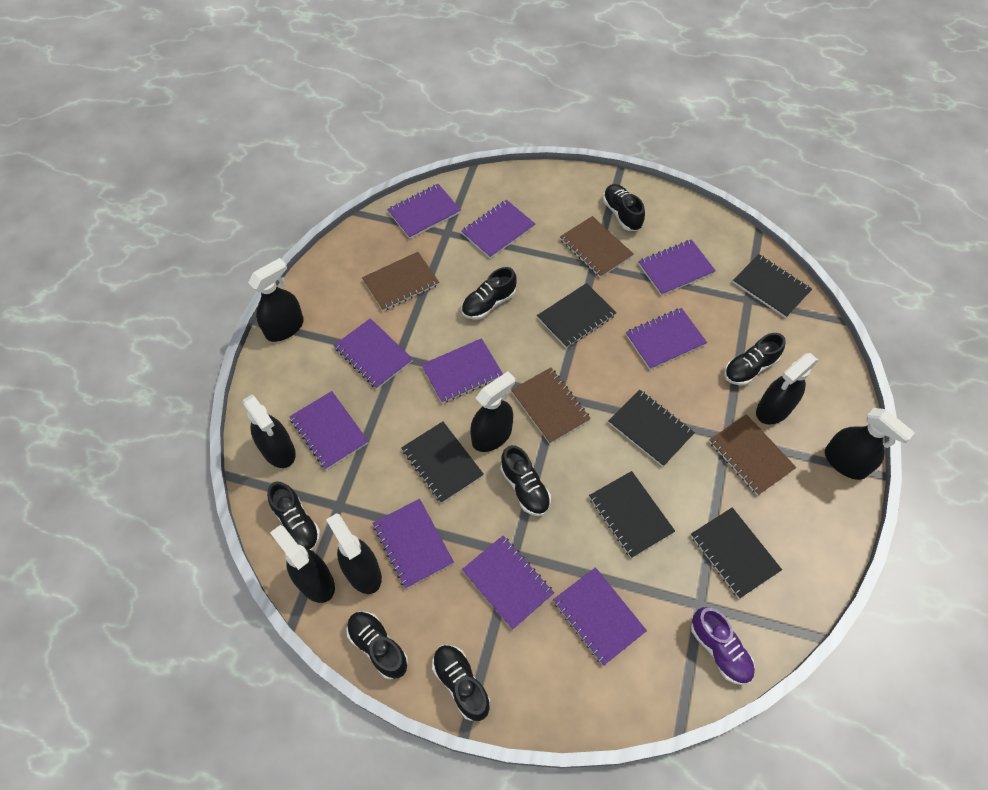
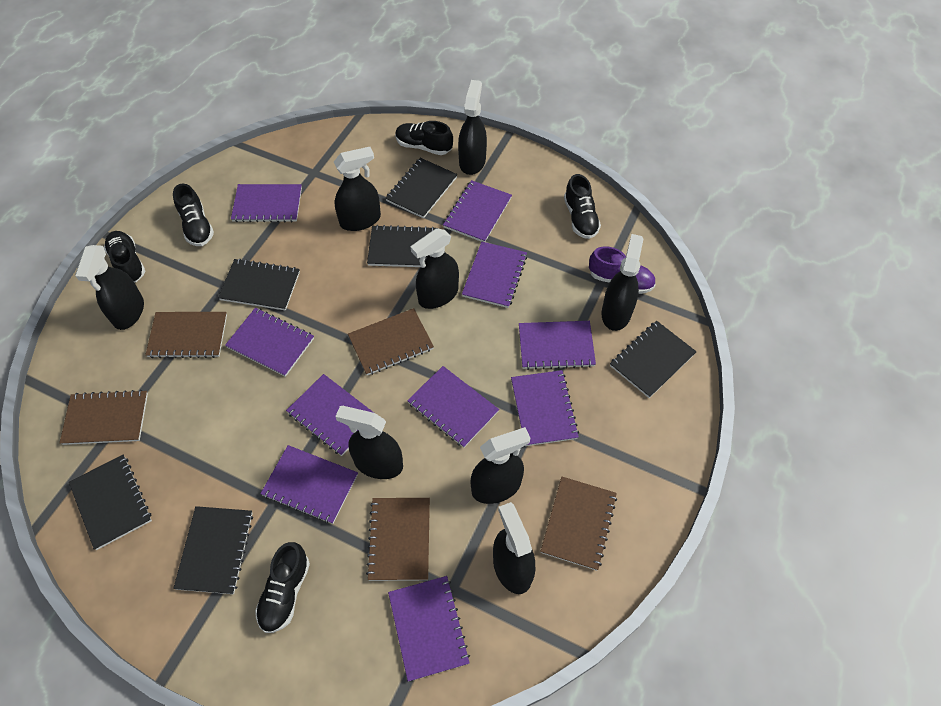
black shoe: [267,482,320,551] [347,611,408,679] [432,645,490,721] [461,267,517,320] [501,445,551,516] [603,184,645,231] [724,333,786,385] = 7 -> [104,231,145,282] [173,183,214,246] [255,542,310,633] [395,121,453,155] [564,174,601,239] = 5
black spray bottle: [242,394,296,468] [248,258,304,342] [270,525,335,603] [326,513,382,594] [470,371,515,452] [756,353,818,425] [825,408,915,480] = 7 -> [75,245,144,330] [334,147,381,231] [335,406,403,479] [411,228,459,309] [458,80,487,175] [471,427,530,504] [493,502,535,594] [602,234,643,331] = 8
brown notebook: [362,252,439,311] [511,368,591,444] [560,216,634,278] [709,414,796,496] = 4 -> [60,390,148,445] [145,312,227,358] [348,308,434,375] [366,498,430,581] [540,477,617,571] = 5

